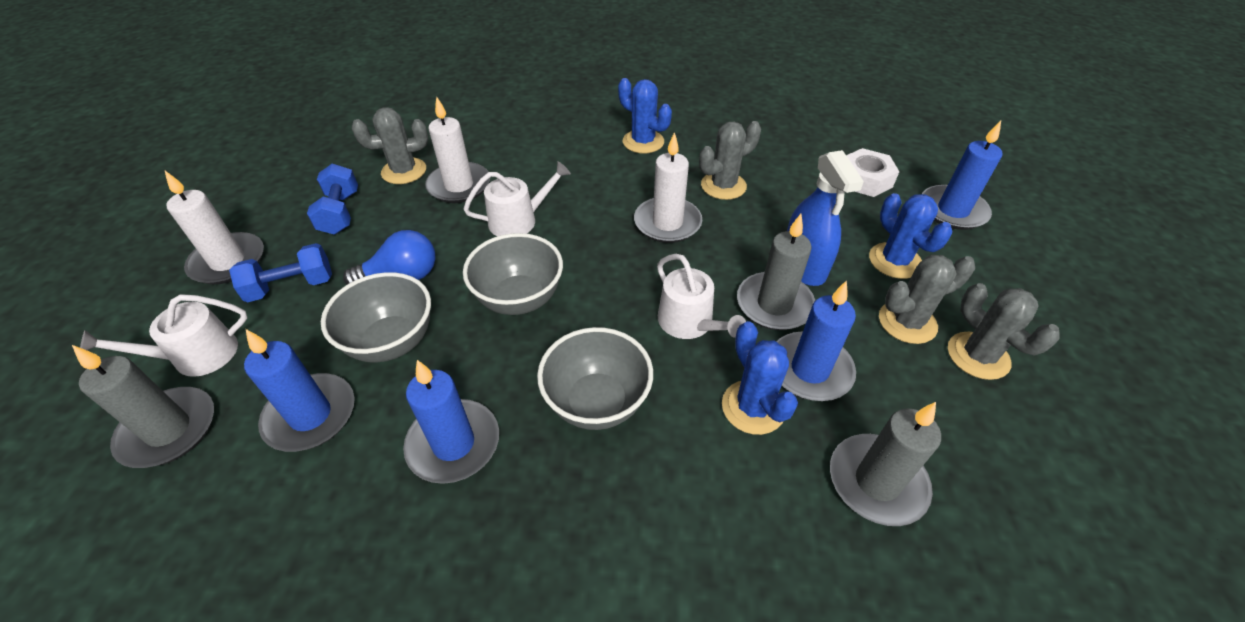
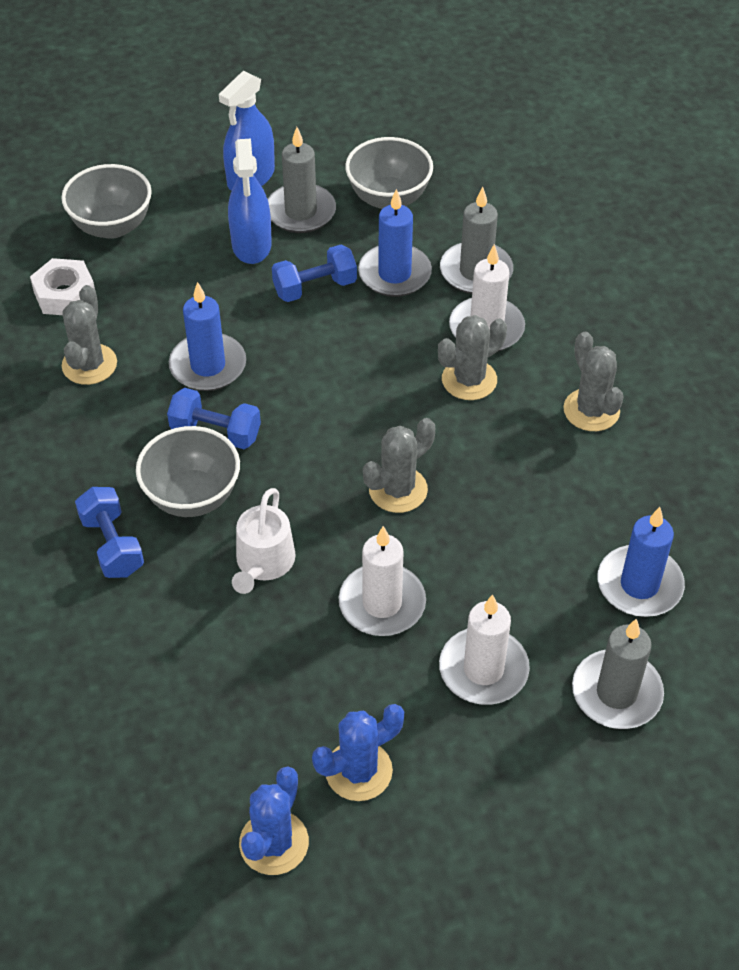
blue cactus: [618,78,672,153] [722,321,798,435] [869,193,952,279] = 3 -> [239,767,309,875] [312,704,404,801] = 2
blue candle: [244,329,355,452] [403,360,499,484] [776,280,856,401] [922,121,1002,230] = 4 -> [169,282,246,391] [358,189,432,297] [597,507,685,617] = 3
blue dumbbell: [229,243,332,302] [307,164,358,234] = 2 -> [75,487,144,578] [167,388,261,449] [272,245,357,302] = 3
blue light bulb: [343,230,436,285] = 1 -> none = 0
blue spray bottle: [787,150,864,286] = 1 -> [219,71,275,191] [228,139,272,264] = 2
white watering can: [80,294,248,377] [463,161,571,236] [657,254,746,339] = 3 -> [232,488,296,594] = 1

